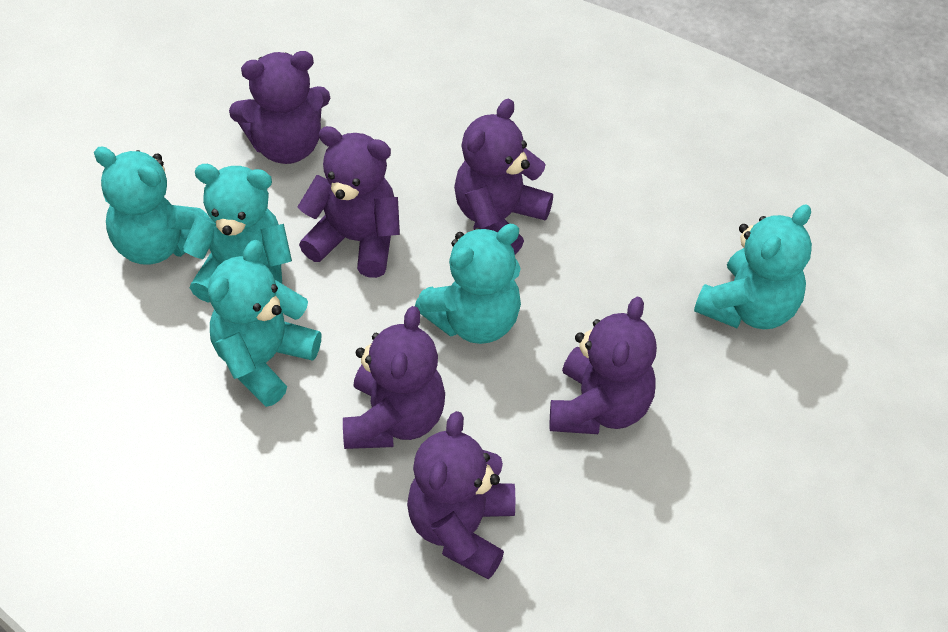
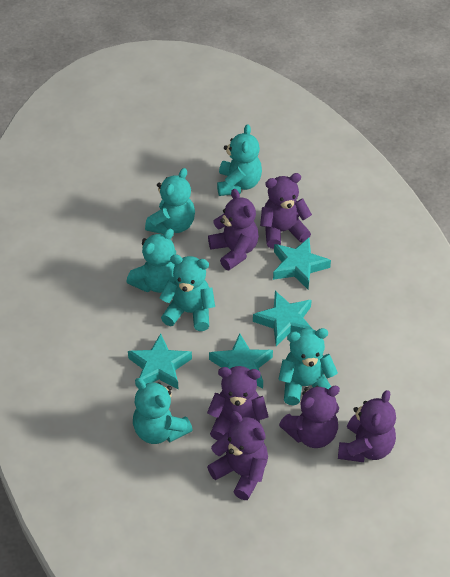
turquoise star: none = 0 -> [128,333,192,390] [209,333,273,388] [253,291,312,346] [273,238,331,289] = 4
turquoise teddy bear: [94,146,210,265] [182,164,292,303] [208,240,322,407] [415,224,521,344] [694,204,812,329] = 5 -> [127,229,176,293] [133,378,193,444] [145,168,195,234] [159,255,215,331] [217,124,262,196] [278,328,338,405] = 6

